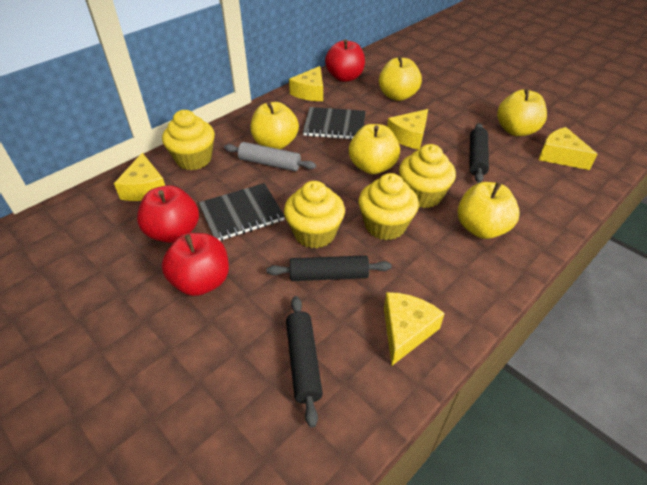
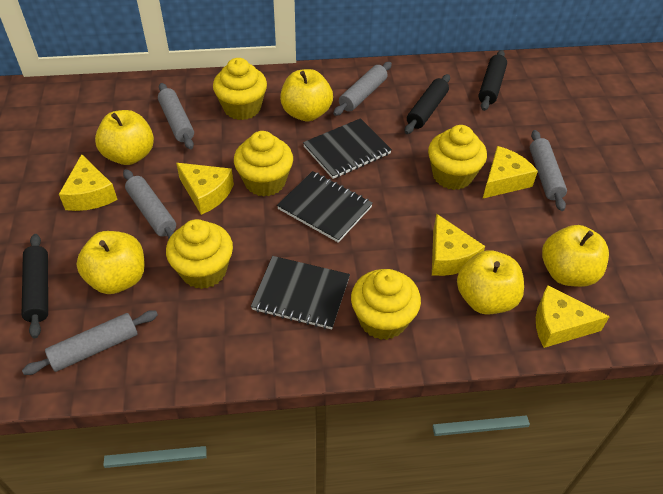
black notebook: [199,183,285,241] [303,107,366,140] = 2 -> [251,256,350,329] [277,171,373,243] [303,118,392,179] = 3
grey rolling pin: [224,142,316,171] = 1 -> [22,310,158,375] [123,169,176,239] [158,83,194,149] [333,62,392,116] [530,130,567,211] = 5
red apple: [137,185,199,243] [162,233,229,296] [325,39,365,82] = 3 -> none = 0
yellow cupcake: [162,110,215,170] [284,181,345,248] [358,173,419,240] [399,144,456,208] = 4 -> [166,219,233,289] [213,58,267,120] [234,131,293,197] [351,269,421,340] [428,125,487,190] = 5

